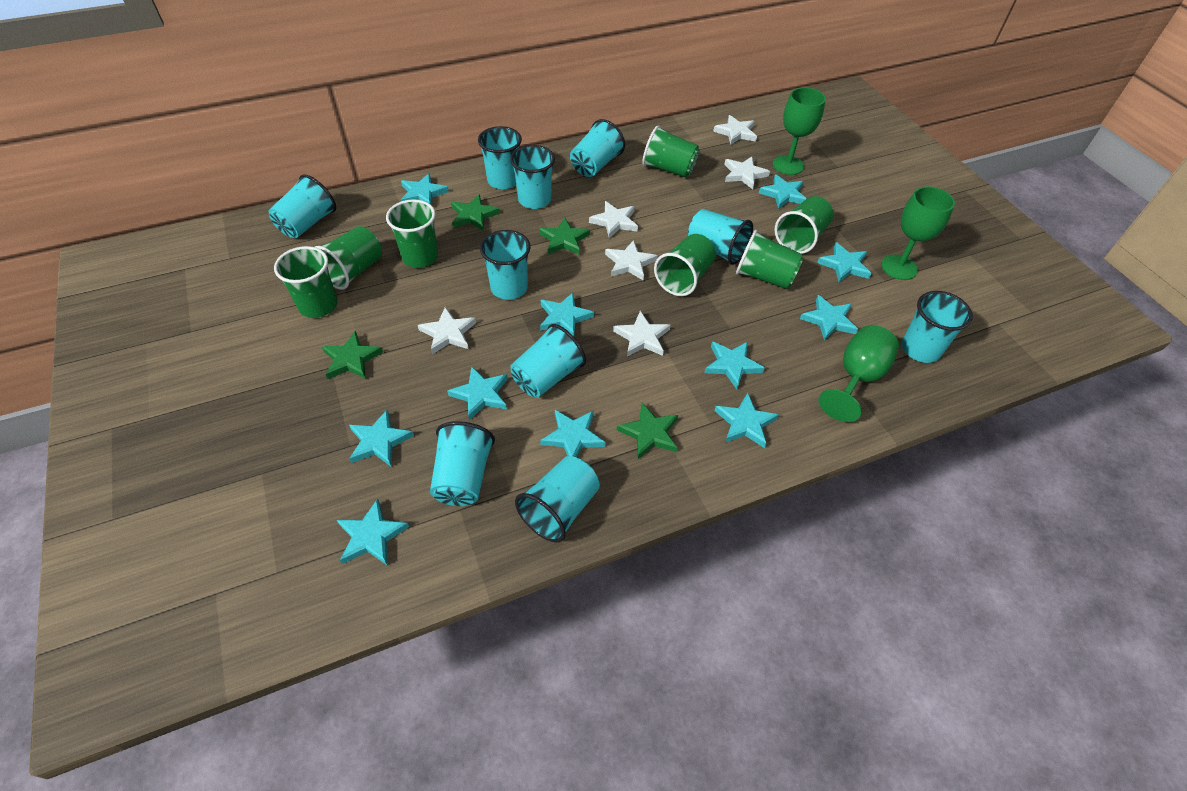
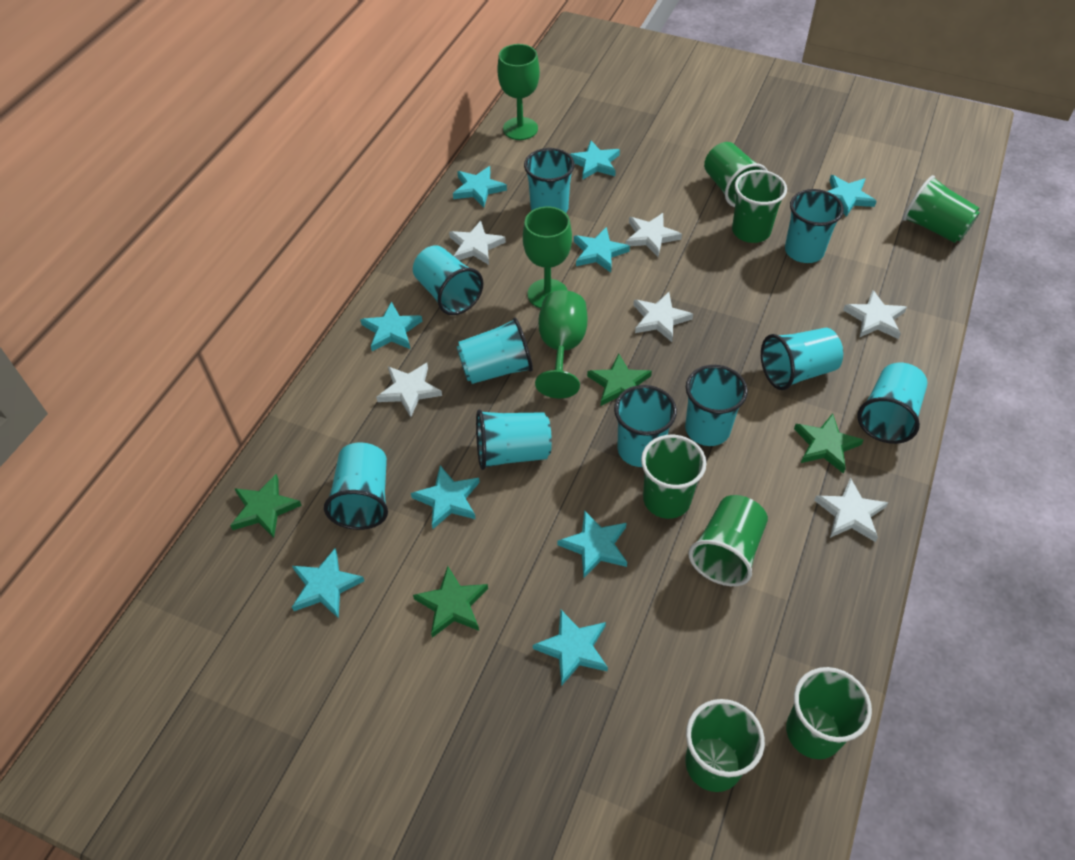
turquoise star: [337,499,409,566] [349,410,414,467] [401,173,449,205] [447,367,508,420] [540,293,594,336] [540,410,605,458] [704,341,765,389] [715,393,778,448] [759,174,807,209] [800,295,858,341] [817,242,871,282] = 11 -> [292,548,364,618] [360,301,422,351] [411,466,480,529] [453,166,507,207] [533,609,608,686] [558,510,627,578] [570,140,620,180] [574,227,630,273] [827,175,877,217] = 9

